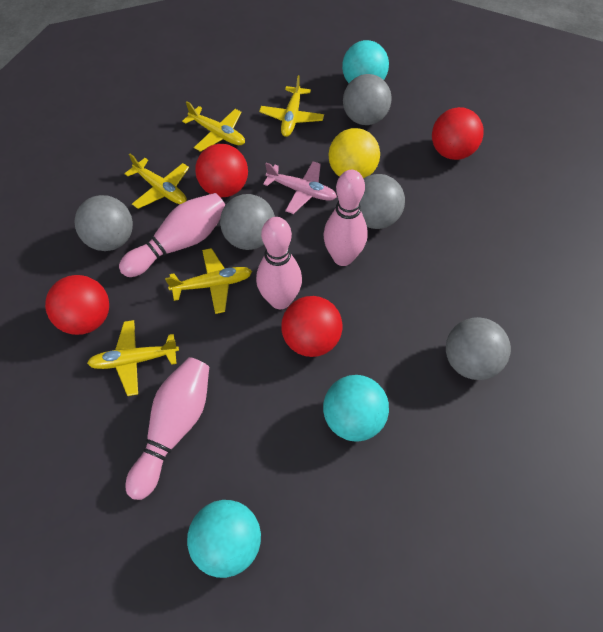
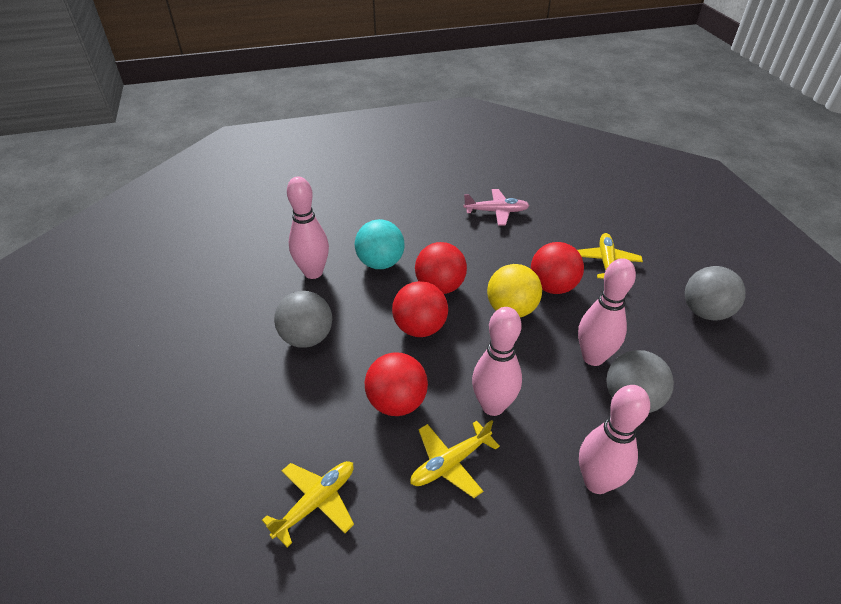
grey ball: [74,195,133,251] [220,194,275,250] [343,74,391,125] [360,174,405,229] [446,317,511,380] = 5 -> [274,291,332,348] [606,350,674,413] [685,266,746,321] = 3
turquoise ball: [187,500,261,578] [323,375,389,442] [342,40,389,83] = 3 -> [355,219,404,269] = 1
yellow plane: [87,320,179,396] [125,154,189,209] [165,248,252,314] [182,101,245,152] [259,75,324,137] = 5 -> [262,461,354,547] [410,420,500,498] [577,233,643,279] = 3

